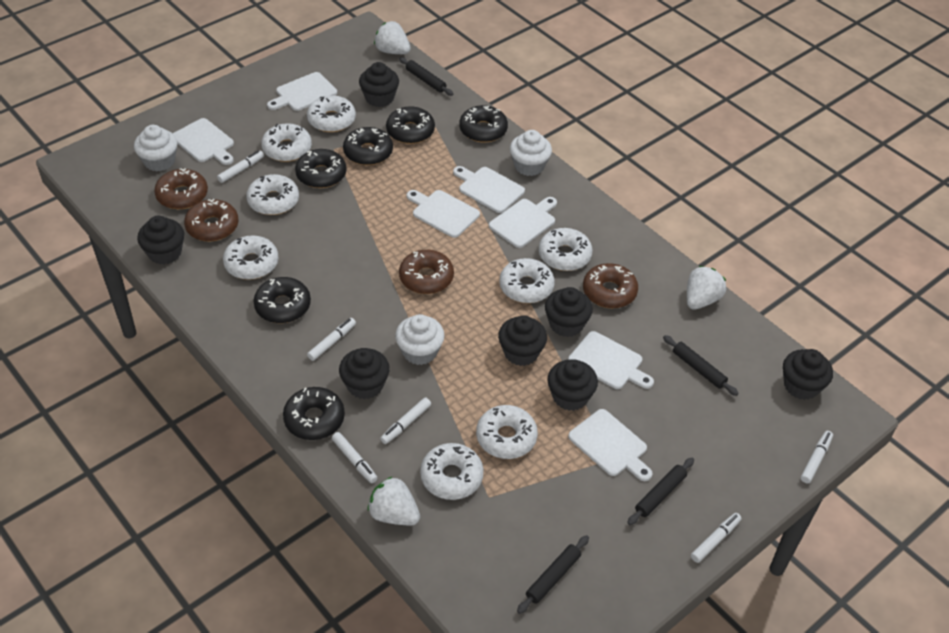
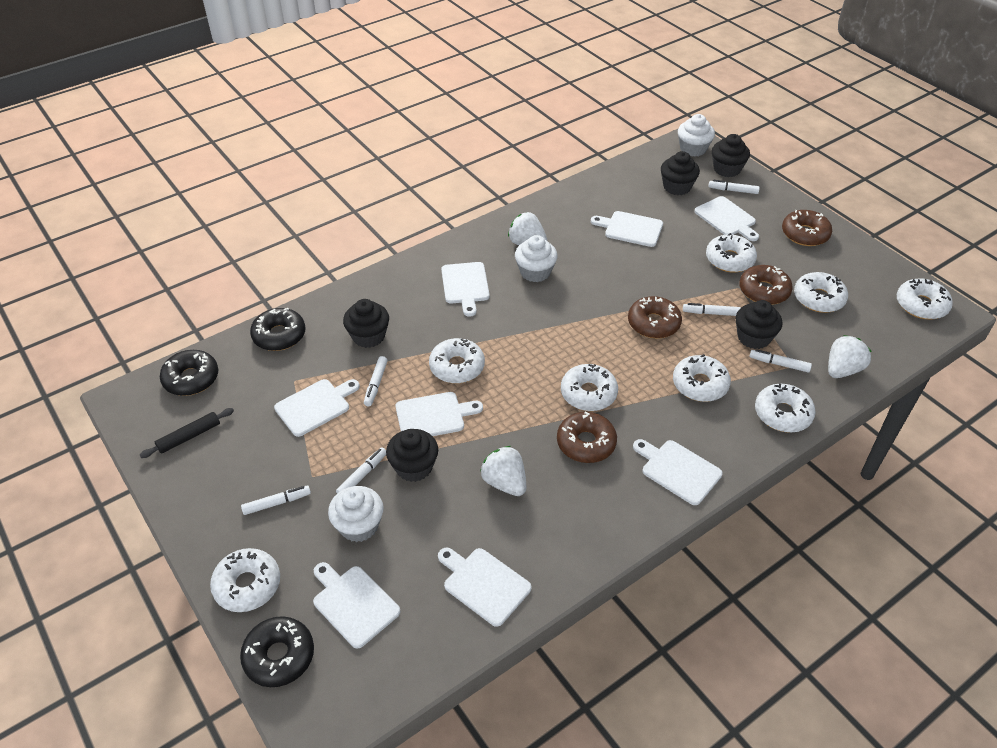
black cupcake: [137,216,184,264] [339,348,390,399] [359,62,399,107] [498,315,547,366] [545,287,593,337] [547,359,598,411] [783,349,833,400] = 7 -> [343,299,389,348] [386,429,438,482] [661,151,700,195] [712,134,750,177] [736,300,782,349] = 5
black donut: [254,277,311,323] [283,387,345,440] [295,149,347,188] [343,127,393,165] [386,106,435,144] [459,105,508,143] = 6 -> [160,350,218,396] [240,616,314,687] [250,308,306,351] = 3
black rolling pin: [399,57,453,96] [517,535,589,614] [627,458,694,525] [663,335,739,396] = 4 -> [140,408,234,458] = 1
white cutting board: [173,118,234,165] [267,72,337,111] [407,190,480,238] [453,166,525,213] [489,197,557,248] [568,331,654,389] [568,409,653,481] = 7 -> [274,379,360,437] [313,562,400,649] [395,392,483,436] [438,548,532,627] [441,262,490,317] [591,211,663,247] [633,439,723,505] [694,196,759,241] = 8

